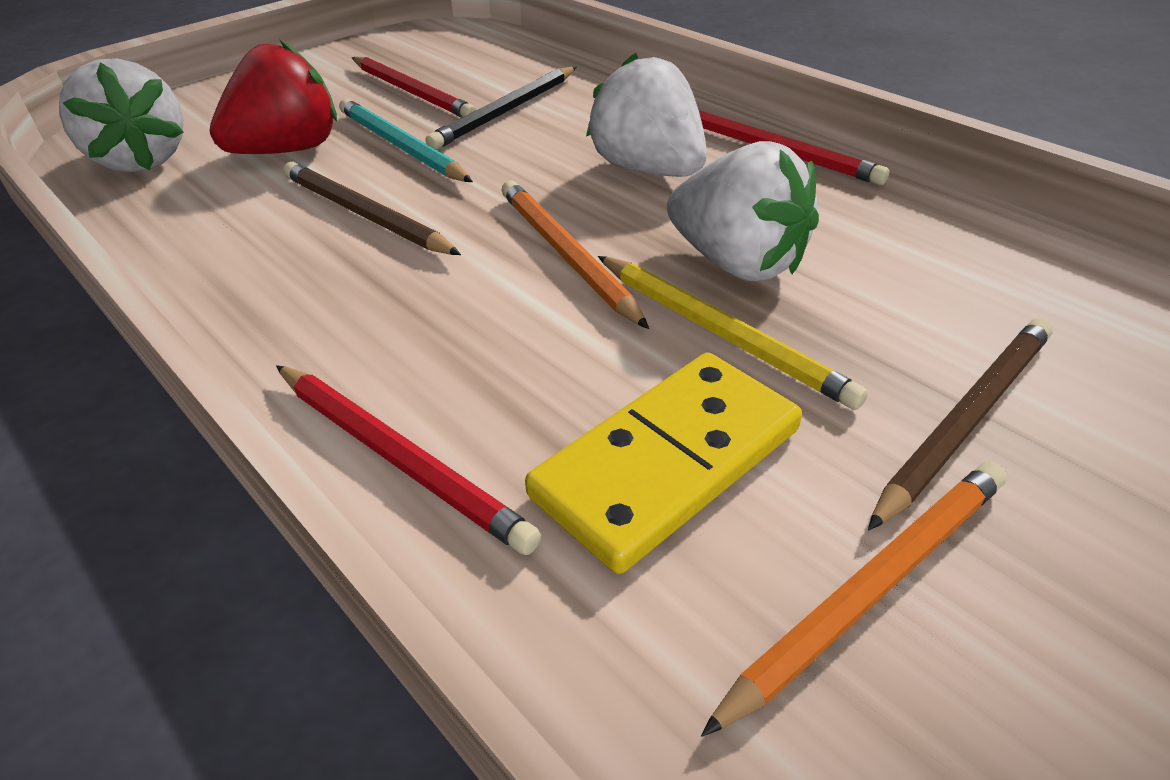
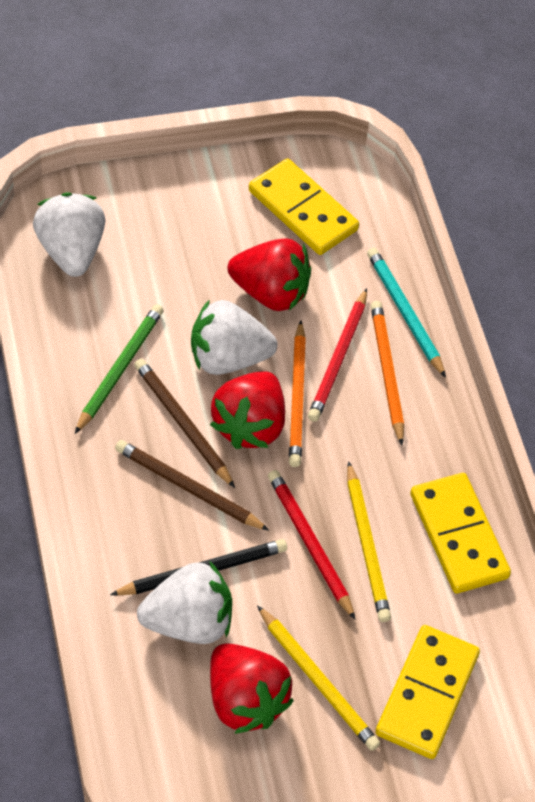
green pencil: none = 0 -> [75,304,164,434] = 1
red pencil: [276,365,541,555] [352,57,477,118] [699,110,889,185] = 3 -> [268,470,355,620] [308,288,367,422] = 2
red strawberry: [210,40,337,154] = 1 -> [210,371,285,449] [210,643,294,734] [228,238,311,311] = 3
yellow domino: [525,352,802,574] = 1 -> [249,158,359,255] [376,625,480,759] [410,473,511,593] = 3
yellow pencil: [598,256,868,410] = 1 -> [257,605,380,751] [347,461,391,622] = 2

